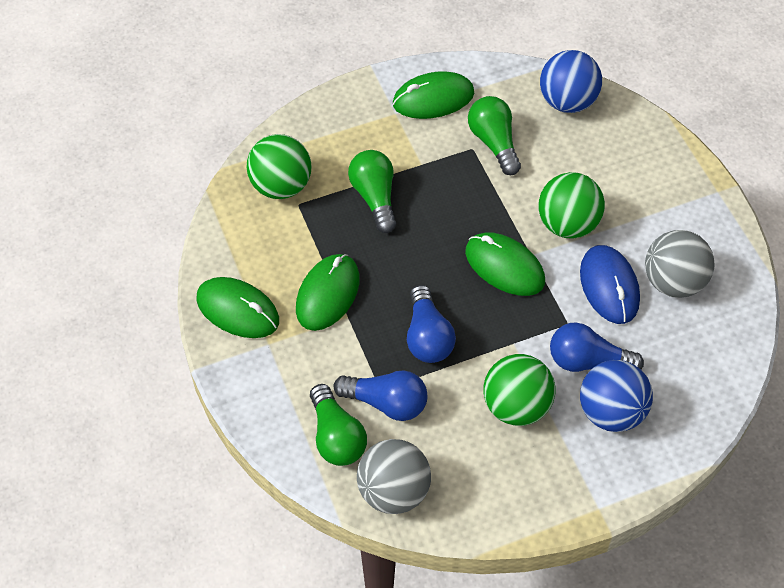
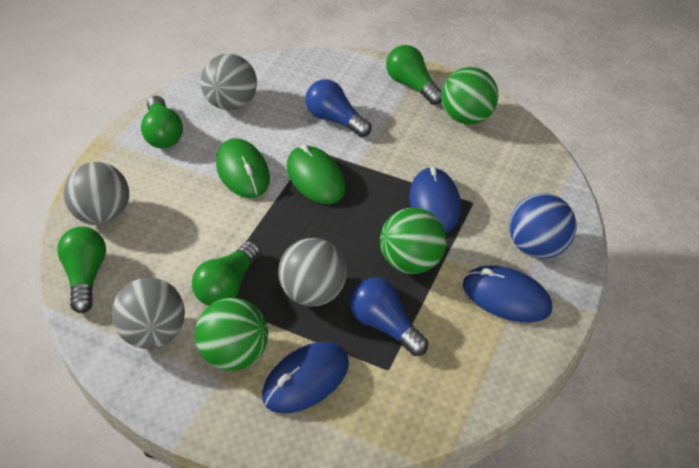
blue ball: [540,50,602,113] [580,360,653,432] = 2 -> [509,193,576,259] = 1
blue light bulb: [334,371,428,421] [407,285,456,363] [550,323,644,372] = 3 -> [305,79,371,137] [350,277,428,356] = 2
blue mouse: [580,245,640,324] = 1 -> [262,342,349,414] [409,167,461,233] [463,265,552,322] = 3
green light bulb: [310,384,367,466] [348,150,396,233] [468,96,521,175] = 3 -> [57,226,106,313] [141,96,183,149] [192,241,261,306] [386,45,442,105] = 4
green mouse: [197,277,279,338] [296,254,360,331] [393,71,474,119] [465,232,545,296] = 4 -> [216,138,270,198] [287,144,346,204] = 2
grey ball: [357,439,431,514] [645,230,715,298] = 2 -> [63,162,129,225] [112,277,185,349] [201,54,257,110] [278,238,347,307] = 4

